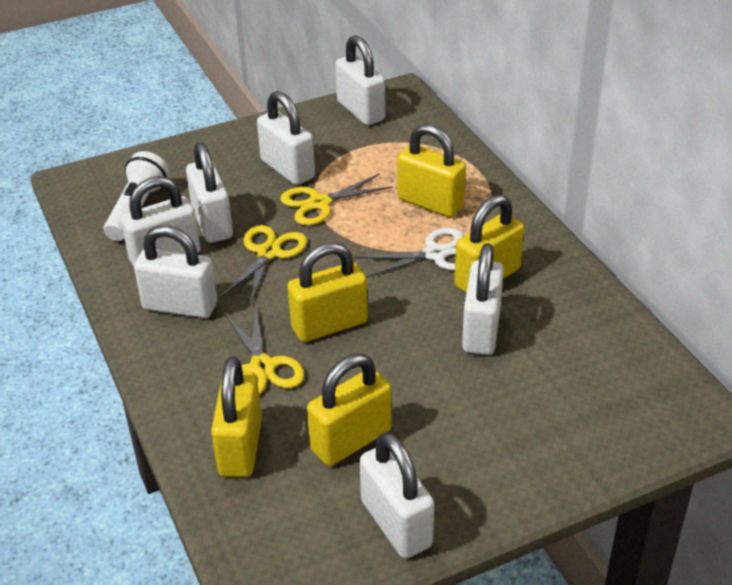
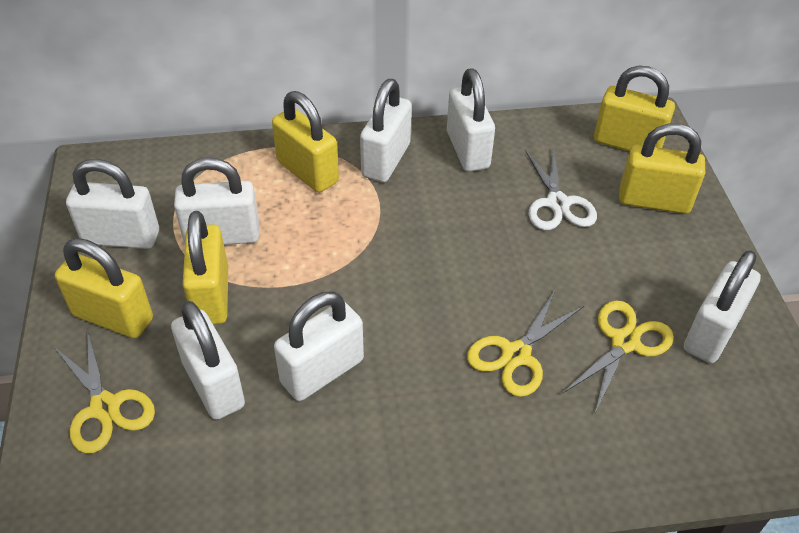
white flashlight: [104,151,169,241] = 1 -> none = 0

